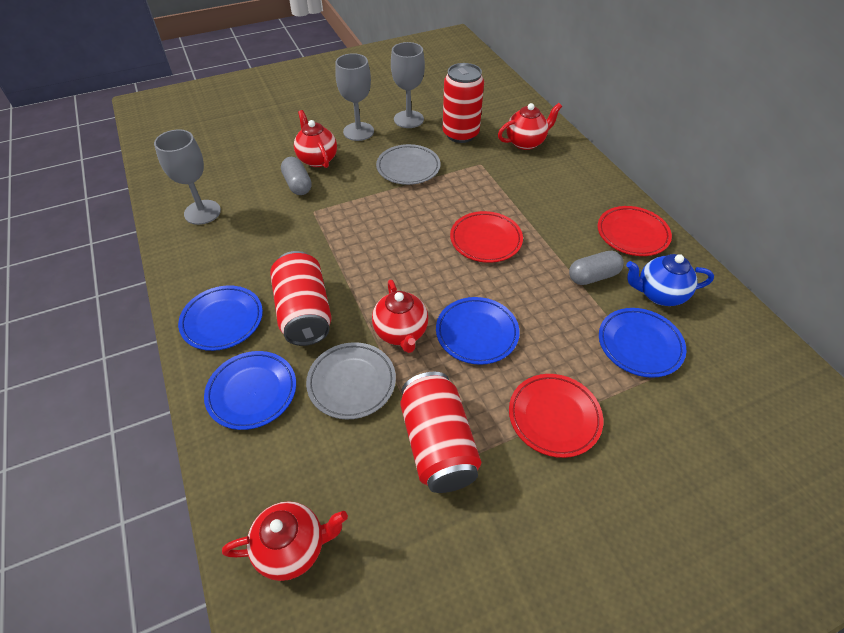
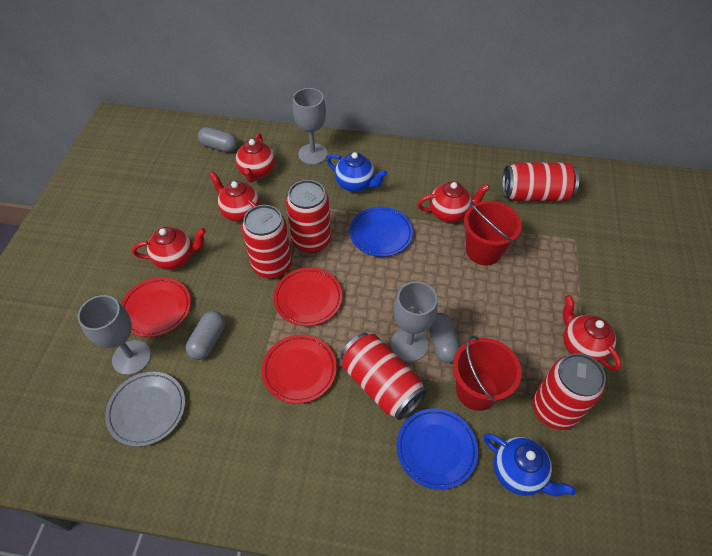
blue plate: [178,285,263,351] [204,351,296,430] [436,297,520,365] [599,308,686,378] = 4 -> [349,207,413,257] [397,408,478,490] = 2
blue teapot: [626,254,714,306] = 1 -> [327,152,387,192] [484,433,576,497] = 2
grey capsule: [281,157,312,195] [569,251,624,285] = 2 -> [186,311,225,360] [198,127,238,152] [429,313,460,363] = 3
grey plate: [306,342,396,420] [376,144,441,185] = 2 -> [105,372,185,447] = 1
red bucket: none = 0 -> [453,336,522,411] [464,201,522,265] = 2
red can: [270,251,332,346] [400,372,481,493] [443,63,484,143] = 3 -> [242,205,292,279] [286,180,331,253] [340,332,427,420] [502,163,579,201] [533,353,606,430] = 5
red teapot: [222,501,348,581] [294,110,337,168] [372,280,428,353] [498,103,562,150] = 4 -> [132,227,206,270] [209,171,260,222] [235,133,275,182] [417,182,490,222] [563,295,621,371] = 5

